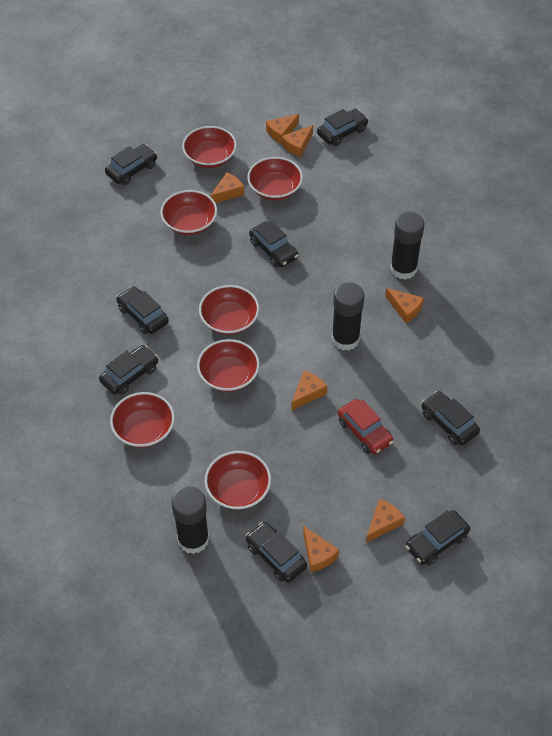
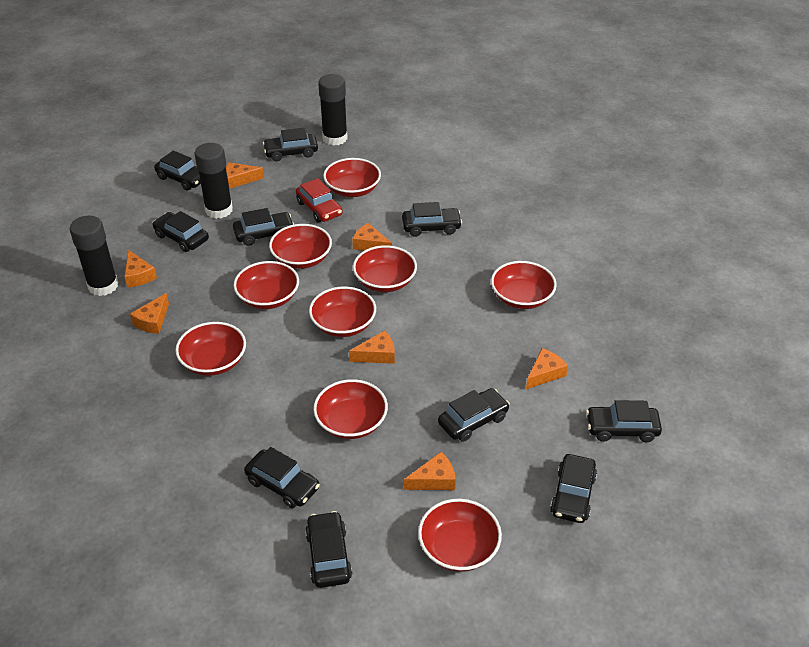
black car: [99,345,158,395] [105,144,157,185] [116,286,169,334] [246,522,307,583] [249,220,299,267] [317,109,368,146] [406,510,470,565] [421,391,480,446] = 8 -> [153,211,209,252] [154,151,201,191] [233,208,294,246] [244,447,320,508] [263,128,318,161] [305,511,352,588] [402,202,462,237] [438,388,510,442] [550,454,597,523] [586,400,662,442] = 10
red bowl: [110,392,175,448] [161,190,217,235] [182,126,237,168] [197,339,260,392] [199,285,259,335] [205,451,271,510] [247,157,303,200] = 7 -> [175,322,246,376] [234,261,299,309] [269,224,332,269] [309,287,376,337] [313,379,388,439] [323,158,381,197] [353,245,417,292] [418,499,502,572] [491,261,557,309] = 9

